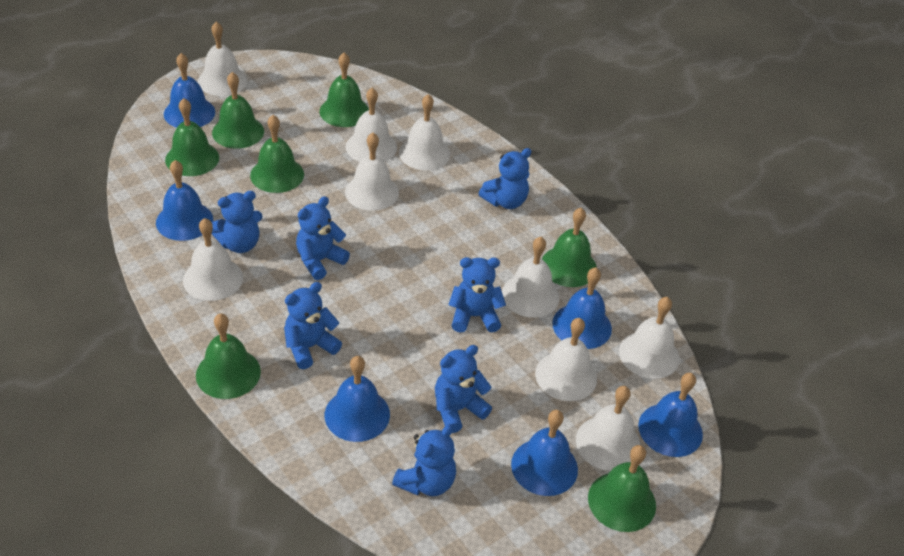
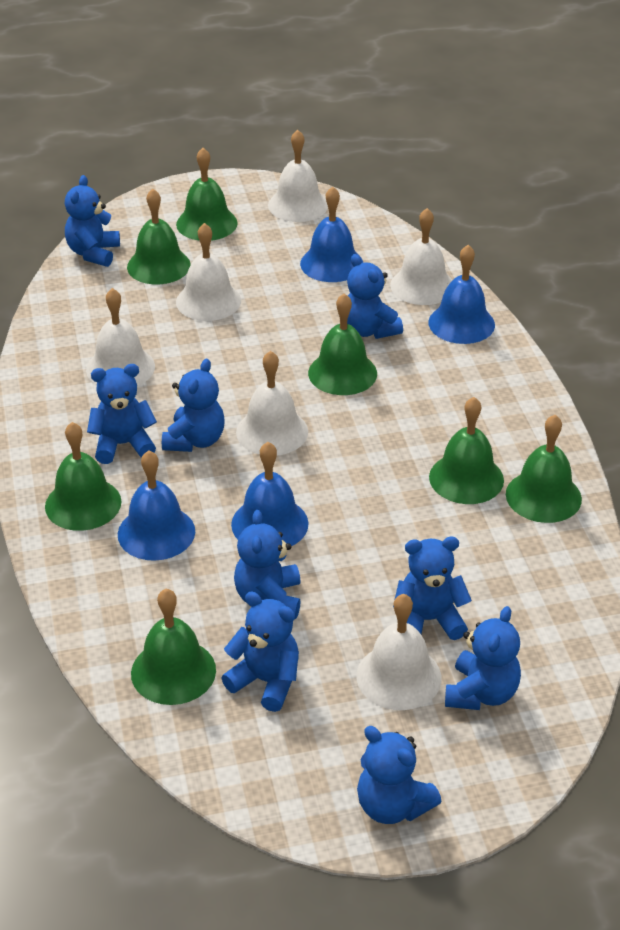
blue bell: [156,160,213,241] [164,53,215,128] [325,356,390,442] [511,410,578,496] [552,267,612,349] [638,373,703,457] = 6 -> [118,451,195,561] [231,442,309,546] [300,187,363,282] [429,245,495,344] = 4
blue teddy bear: [212,191,263,253] [284,282,342,369] [296,196,350,280] [392,424,456,496] [435,345,492,433] [449,257,506,333] [478,148,531,209] = 7 -> [65,175,120,267] [87,364,157,464] [162,359,225,452] [221,591,299,712] [234,510,301,619] [347,254,403,339] [357,726,442,824] [393,536,472,640] [445,606,521,710] = 9
white bell: [183,218,243,301] [198,22,247,96] [345,88,397,162] [345,133,399,211] [399,94,450,170] [502,237,560,318] [535,318,597,401] [576,386,641,471] [619,297,680,379] = 9 -> [86,288,155,386] [176,223,241,321] [236,351,308,455] [268,130,328,222] [356,594,442,710] [390,208,452,305] = 6

